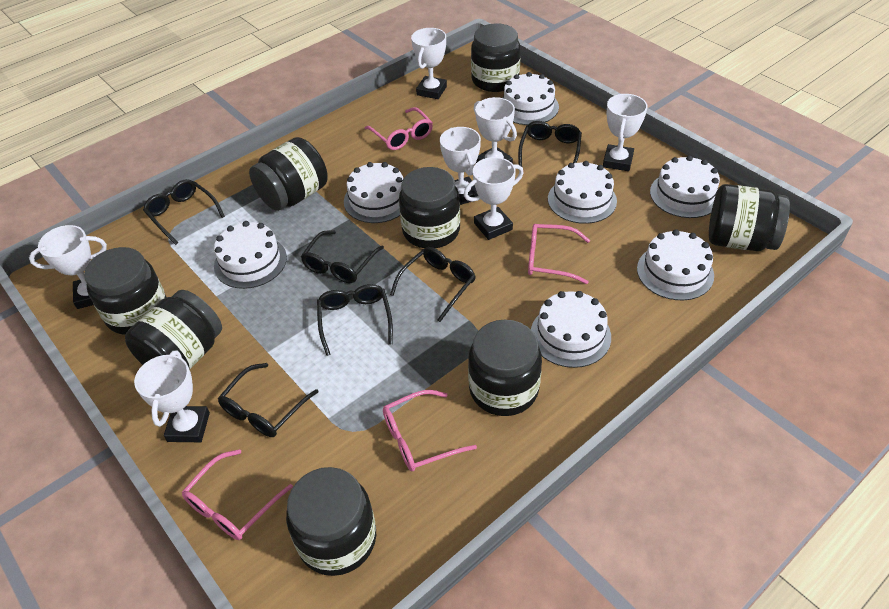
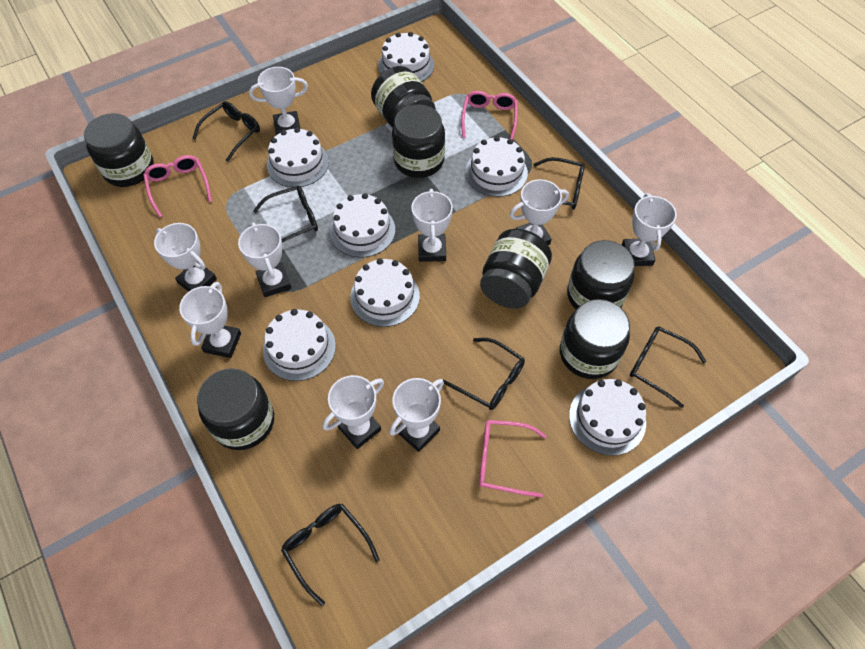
black jar: [84,247,166,335] [125,290,222,370] [249,137,328,211] [286,467,376,576] [399,167,460,248] [468,320,542,416] [471,23,521,92] [709,184,790,251] = 8 -> [84,113,154,187] [197,368,274,450] [371,66,436,128] [392,105,445,178] [480,229,552,309] [560,299,630,379] [567,240,635,310] = 7
pink glasses: [182,449,293,540] [364,107,433,150] [383,390,477,471] [528,224,590,284] = 4 -> [143,155,212,218] [461,91,518,140] [479,420,547,498] = 3
white trophy: [29,225,107,309] [134,350,210,442] [411,28,447,99] [440,127,481,205] [464,157,524,240] [474,97,517,164] [603,94,647,171] = 7 -> [154,223,217,291] [179,282,241,358] [238,222,291,297] [249,67,308,135] [323,375,384,449] [389,378,444,452] [411,189,453,262] [509,179,569,245] [621,193,677,266] = 9

